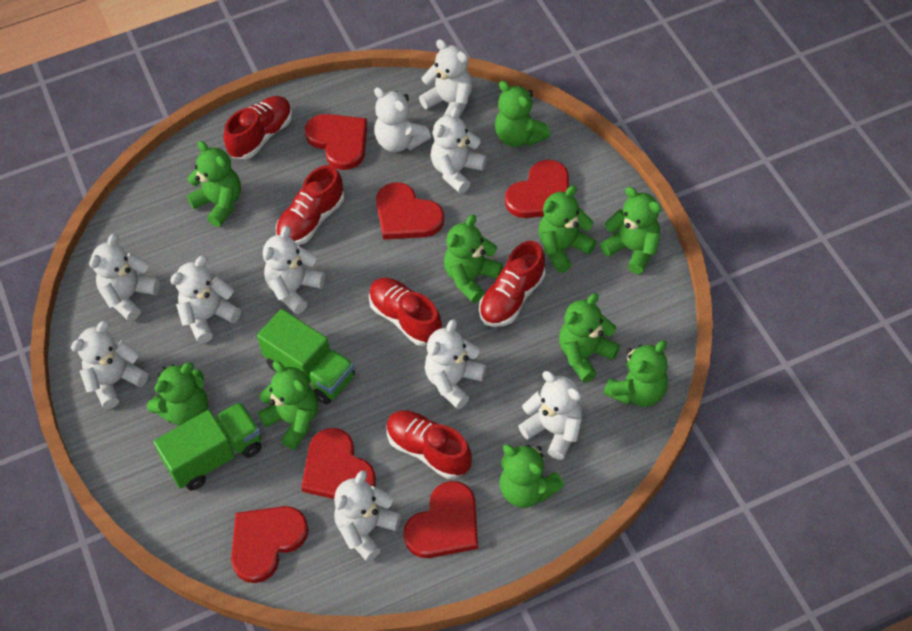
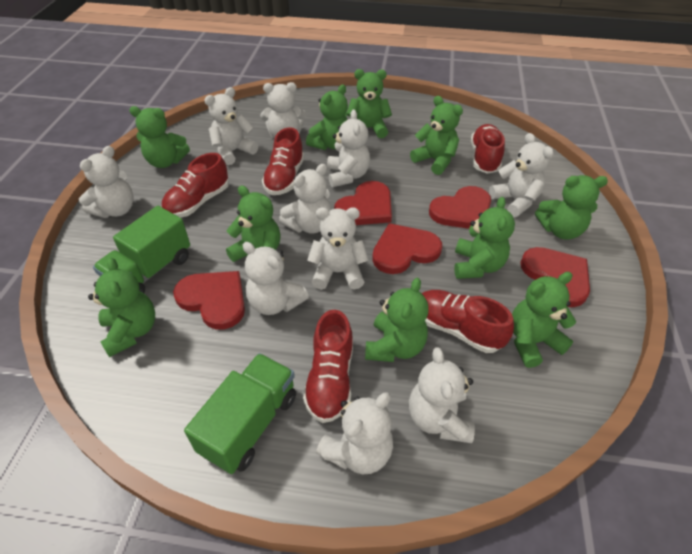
red heart: [231,506,309,583] [301,428,376,499] [305,114,367,170] [376,182,444,240] [403,481,478,558] [505,160,569,218] = 6 -> [173,271,245,330] [334,181,392,225] [372,223,442,274] [429,186,491,229] [520,247,590,307] = 5

